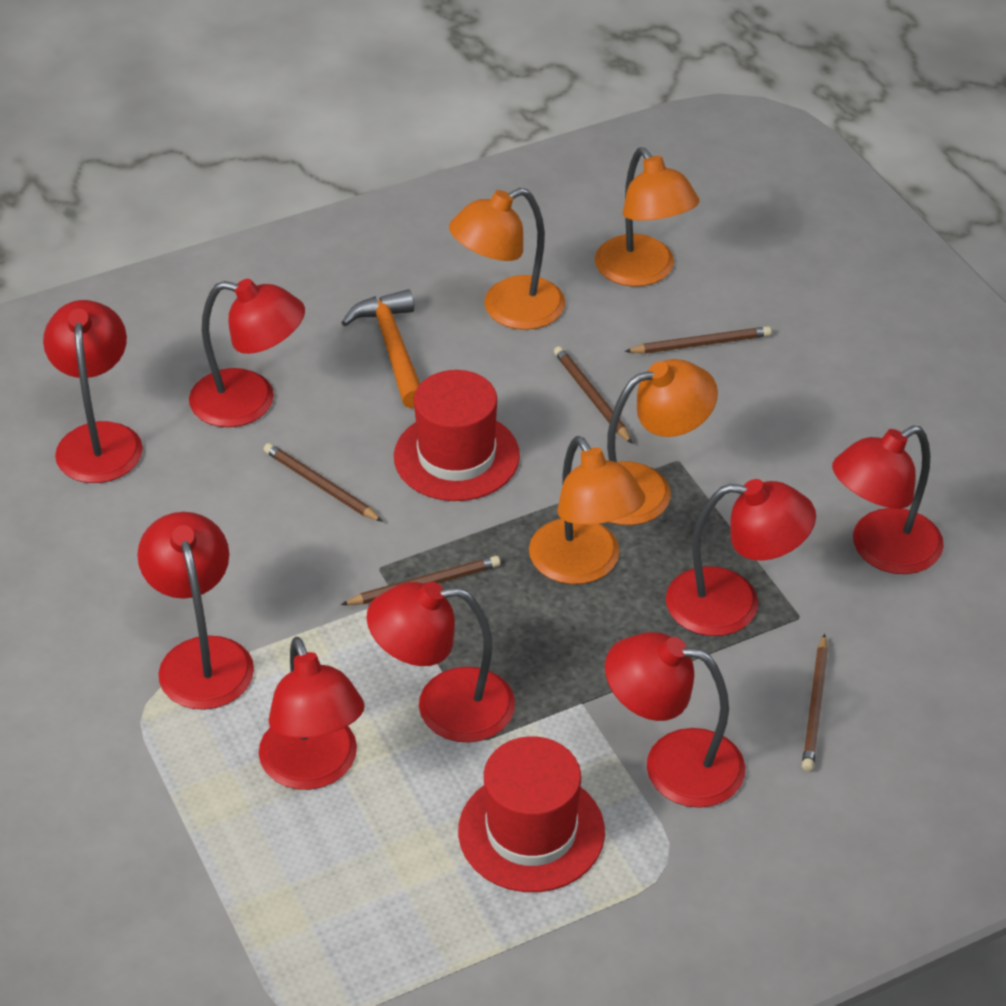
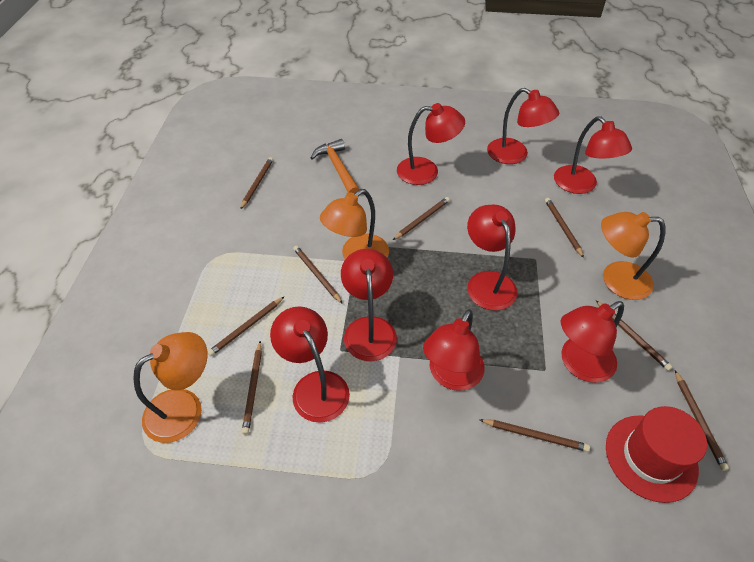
brown pencil: [264,443,383,522] [341,556,500,605] [554,346,633,444] [624,326,771,354] [802,634,828,771] = 5 -> [207,296,285,356] [240,157,273,210] [242,341,262,435] [293,246,343,304] [393,197,450,240] [480,419,590,452] [545,198,584,258] [596,301,673,371] [675,370,729,471] = 9
orange lamp: [449,188,565,330] [529,436,645,584] [595,147,700,287] [607,359,718,525] = 4 -> [133,332,208,443] [320,189,389,259] [601,212,666,300] = 3
red hat: [394,370,520,501] [458,736,605,892] = 2 -> [606,406,707,503] = 1

